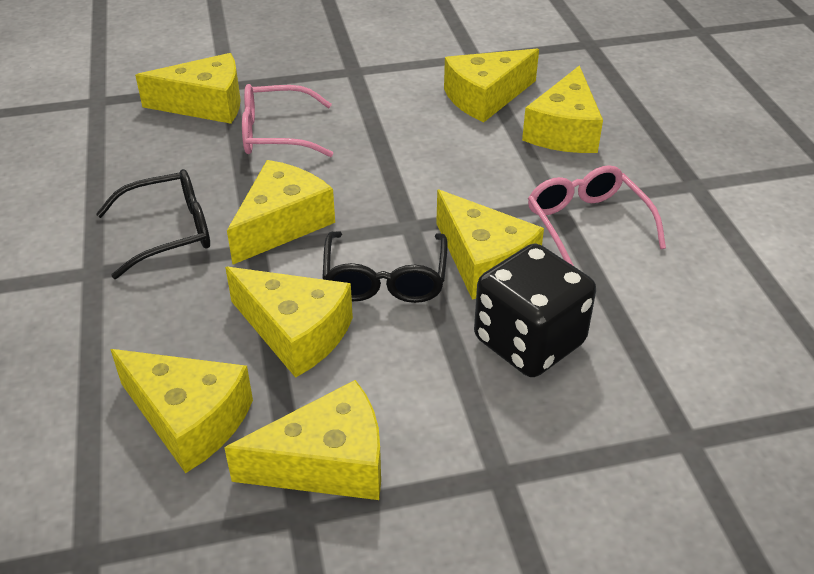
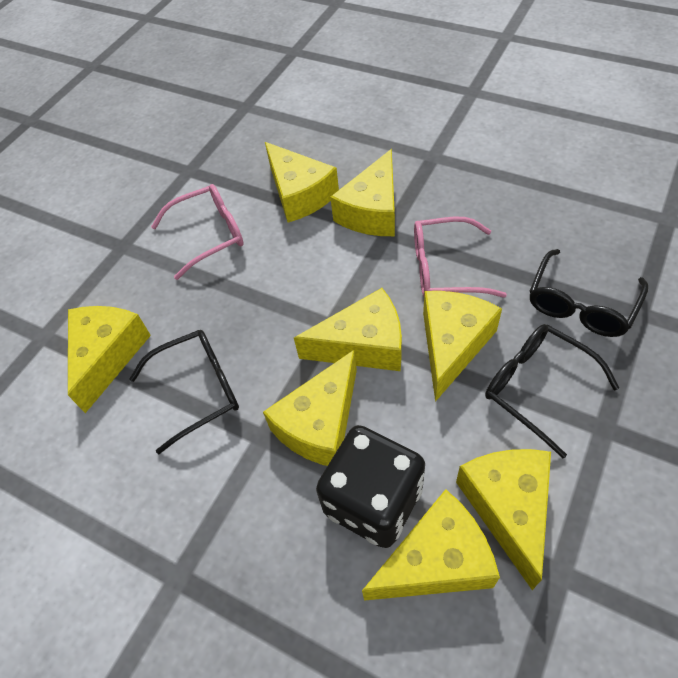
black glasses: [96,169,210,279] [322,231,448,303] = 2 -> [129,330,239,454] [485,324,619,458] [529,249,648,337] = 3

